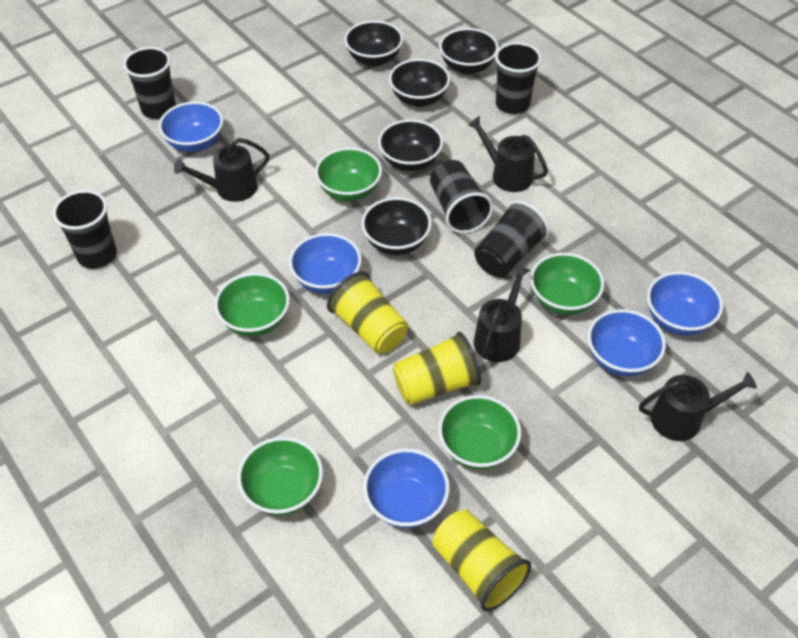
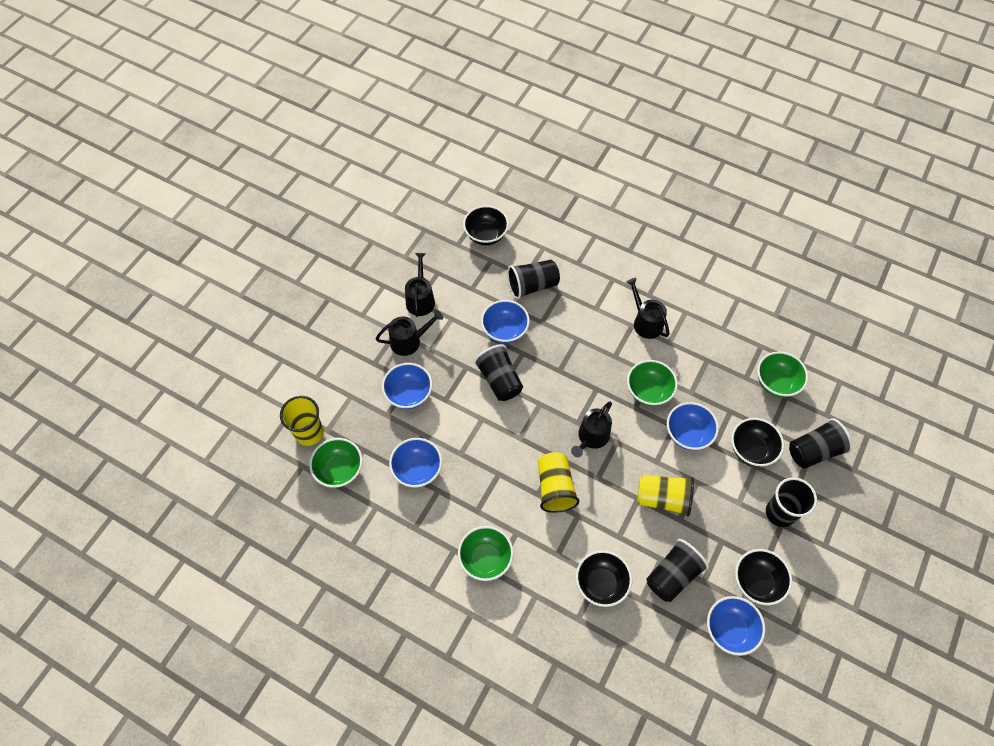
black bowl: [344,20,403,67] [361,197,432,255] [378,119,443,171] [389,59,450,107] [439,28,499,75] = 5 -> [463,205,509,245] [576,550,632,607] [731,418,784,467] [735,549,792,605] = 4
green bowl: [214,273,290,337] [237,437,323,516] [315,147,382,201] [438,395,521,470] [530,253,604,315] = 5 -> [309,438,363,488] [458,526,514,581] [627,360,678,406] [757,351,808,397] = 4

